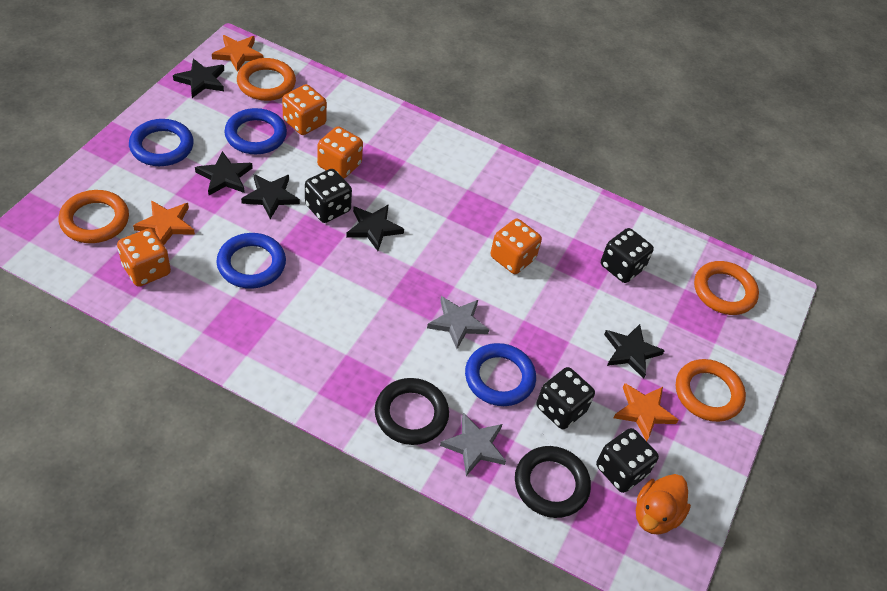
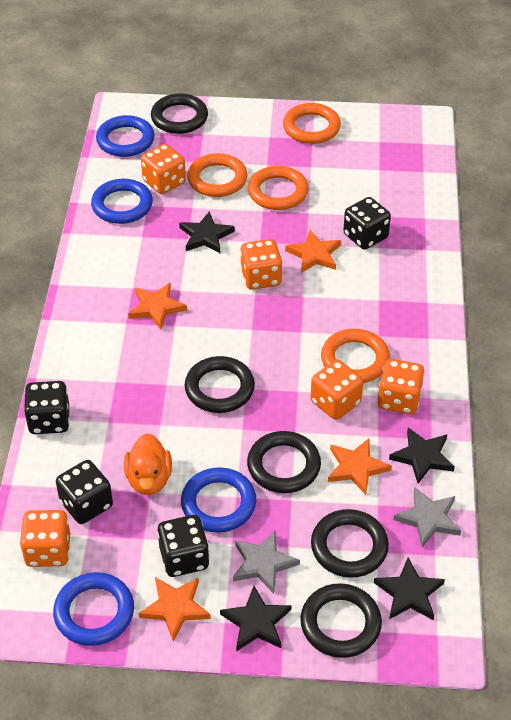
black ring: [375,378,449,445] [515,446,591,518] = 2 -> [151,94,208,134] [185,356,255,413] [247,431,321,493] [300,583,382,658] [311,509,389,578] = 5
black star: [173,59,224,98] [195,151,253,195] [241,174,300,219] [346,204,404,251] [604,324,665,379] = 5 -> [179,212,235,253] [220,586,291,651] [374,557,445,620] [389,428,455,483] = 4
orange dice: [117,228,171,287] [282,84,327,135] [317,126,363,179] [491,219,542,274] = 4 -> [20,510,70,567] [141,144,186,194] [240,239,282,290] [310,360,363,420] [377,359,425,414] = 5
orange star: [133,200,195,245] [212,35,264,72] [613,383,678,441] = 3 -> [128,283,187,329] [138,577,211,642] [285,230,341,273] [328,438,392,495] = 4

